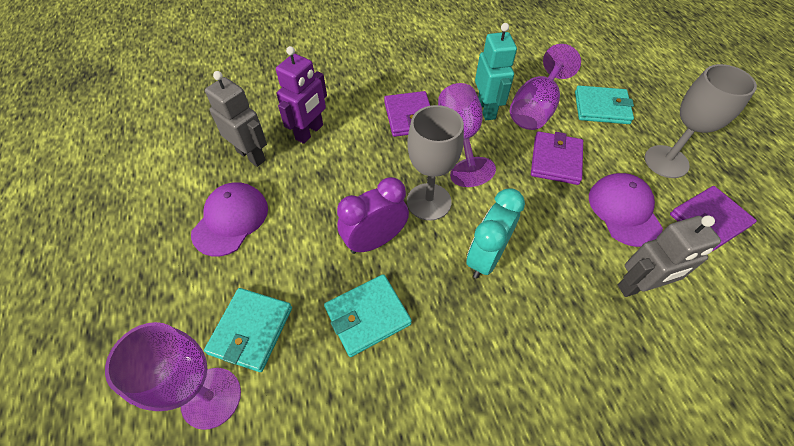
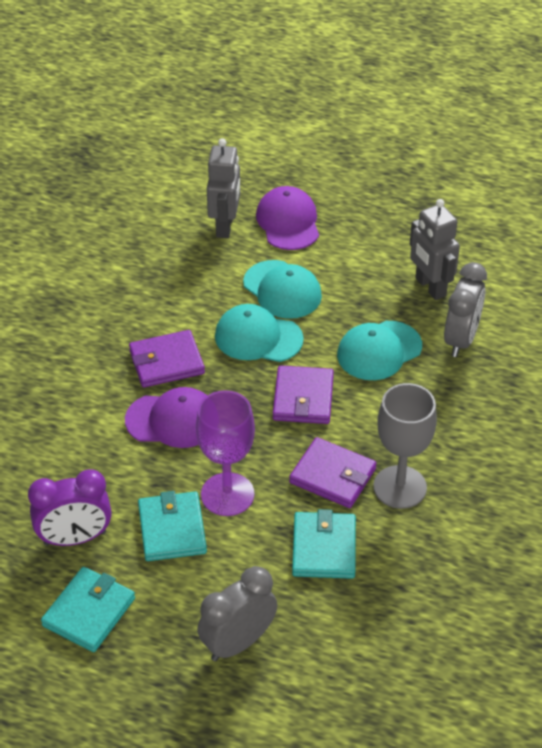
grey clock: none = 0 -> [197,566,277,661] [444,262,487,357] = 2
grey goblet: [407,105,464,221] [644,64,757,178] = 2 -> [373,383,437,509] = 1
purple goblet: [105,322,241,430] [438,83,496,187] [510,44,581,130] = 3 -> [196,390,255,516] = 1
purple robot: [276,46,327,144] = 1 -> none = 0
turquoise cap: none = 0 -> [215,304,304,362] [243,260,322,319] [337,321,422,380] = 3
turquoise clock: [466,188,525,279] = 1 -> none = 0
turquoise robot: [475,23,517,120] = 1 -> none = 0

